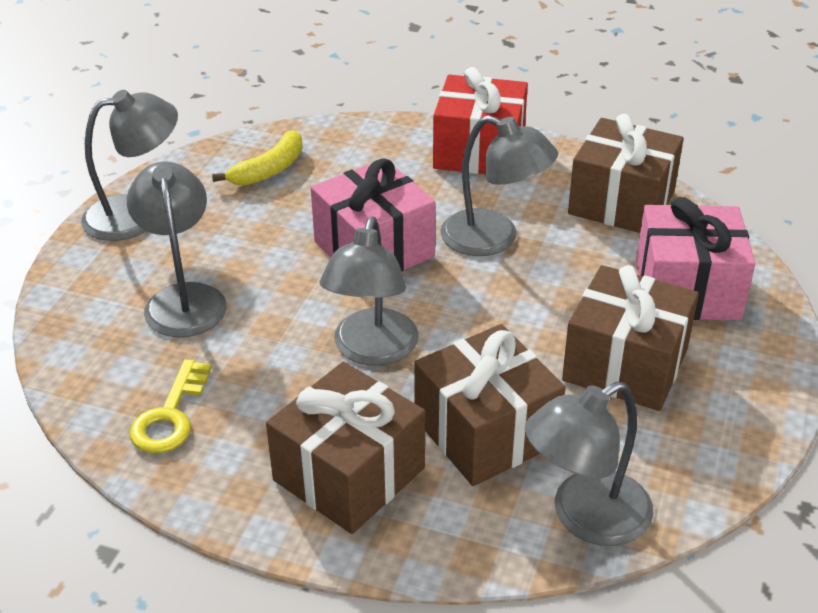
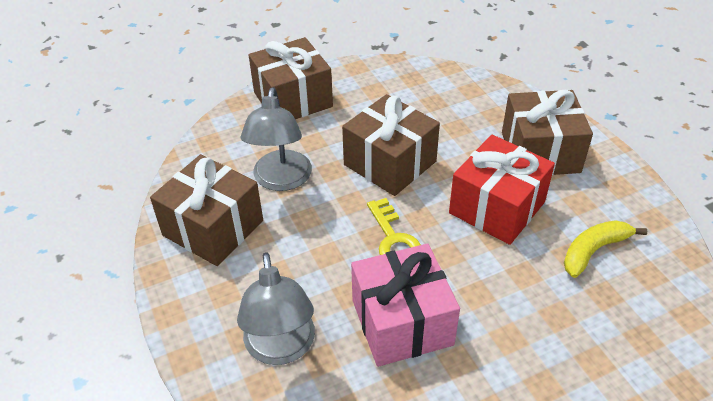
grey lamp: [81,90,178,241] [127,161,227,337] [320,217,419,366] [440,115,558,256] [525,382,654,546] = 5 -> [237,252,315,365] [240,87,312,191] = 2
pink gift: [311,158,436,271] [636,197,756,320] = 2 -> [351,243,460,367] = 1

